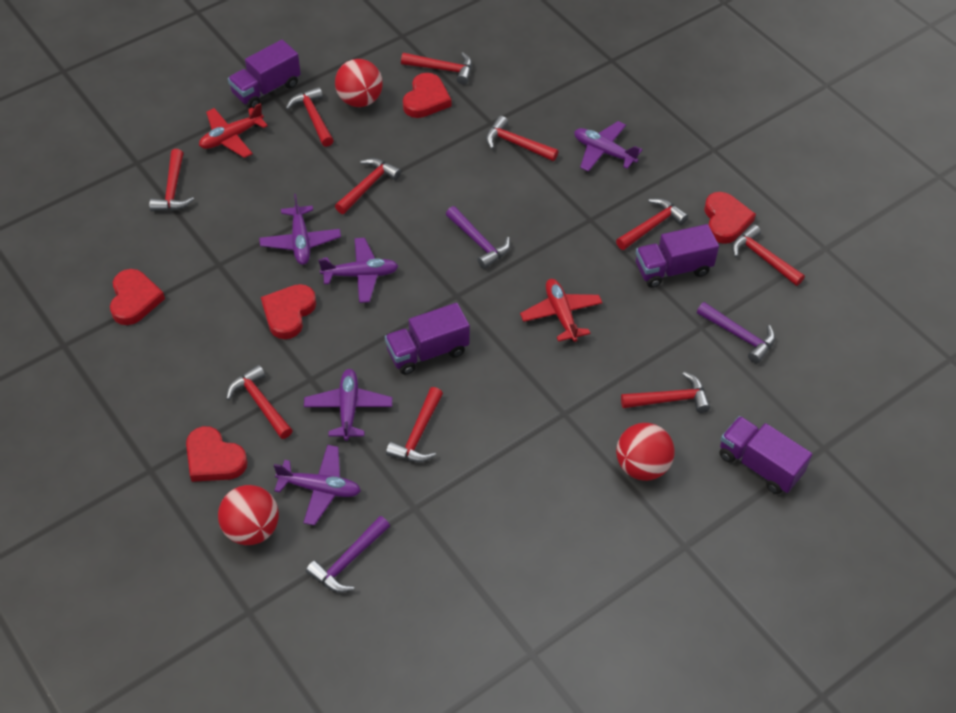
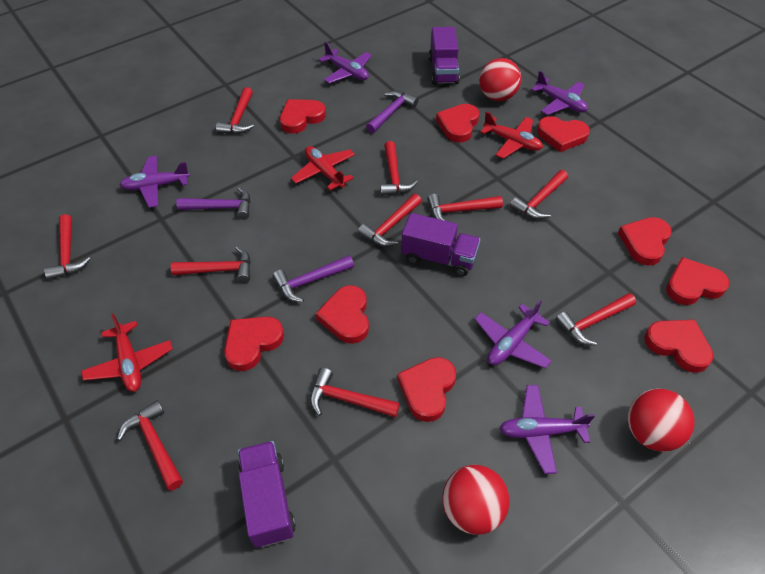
purple truck: [228,40,301,109] [385,303,470,375] [636,224,719,288] [719,416,812,494] = 4 -> [238,441,296,548] [401,213,480,276] [429,27,460,85] = 3
red heart: [110,269,165,325] [186,426,248,482] [261,284,316,339] [403,73,451,118] [704,192,756,244] = 5 -> [224,317,284,371] [280,99,326,133] [316,285,369,344] [397,357,456,422] [436,104,479,143] [537,116,590,152] [618,217,672,266] [644,320,714,373] [666,257,729,305] = 9
red plane: [199,103,268,158] [520,279,602,342] = 2 -> [81,313,173,392] [291,146,355,190] [480,111,543,159] = 3

